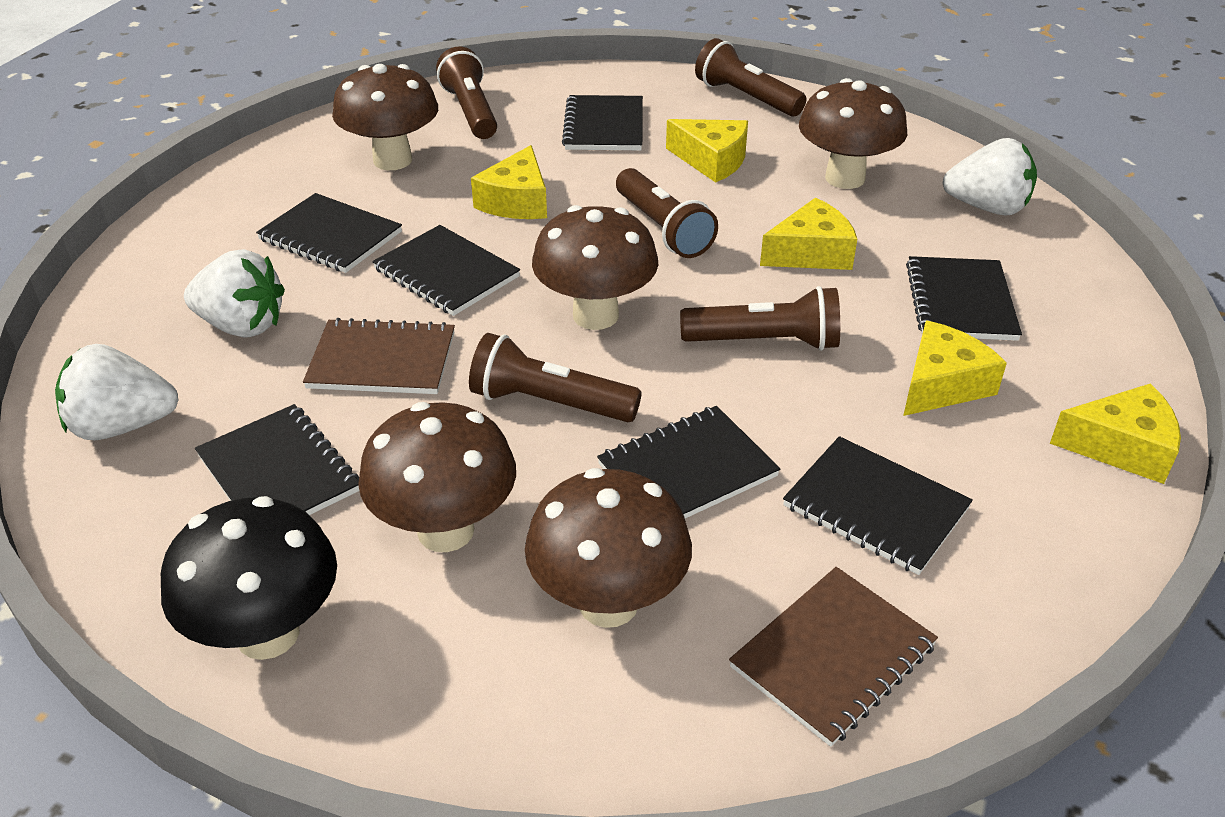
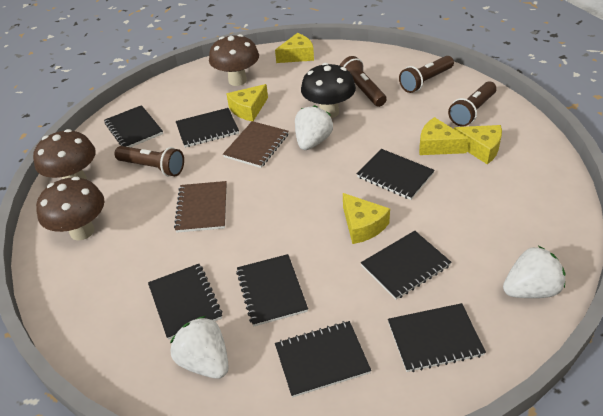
black notebook: [195,404,359,515] [256,193,402,273] [372,225,520,316] [562,95,643,150] [597,406,780,518] [783,436,973,575] [906,256,1022,341] = 7 -> [104,105,163,147] [148,264,222,340] [176,108,239,148] [236,254,308,326] [275,321,371,397] [357,149,435,200] [361,231,452,300] [388,303,486,372] = 8
brown flashlight: [436,47,497,139] [469,333,642,422] [616,168,718,258] [680,286,840,351] [695,38,806,117] = 5 -> [115,146,184,177] [340,56,387,107] [399,56,454,93] [448,81,497,127] = 4
brown mushroom: [332,64,438,170] [358,402,516,552] [525,468,692,628] [532,205,658,330] [799,78,907,189] = 5 -> [33,129,96,180] [36,177,104,240] [209,34,259,86] = 3

